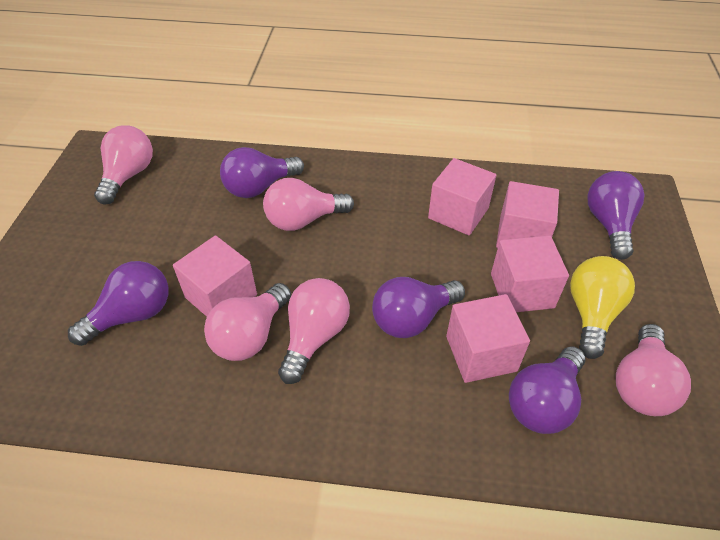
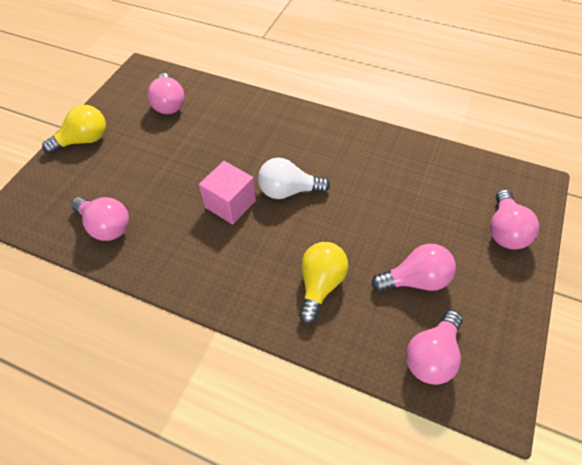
pink cube: [173,235,257,317] [428,158,496,236] [446,294,530,383] [491,236,569,312] [496,181,559,248] = 5 -> [199,161,256,225] = 1
purple light bulb: [68,261,169,346] [220,147,304,198] [372,277,465,338] [509,346,585,434] [587,171,645,260] = 5 -> none = 0
white light bulb: none = 0 -> [258,158,330,199] = 1
yellow light bulb: [570,256,635,359] = 1 -> [42,105,106,154] [299,242,348,324] = 2

